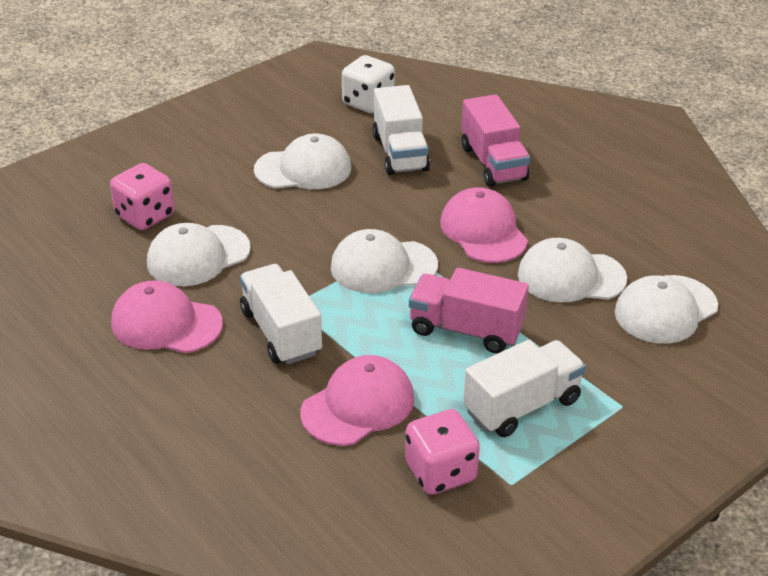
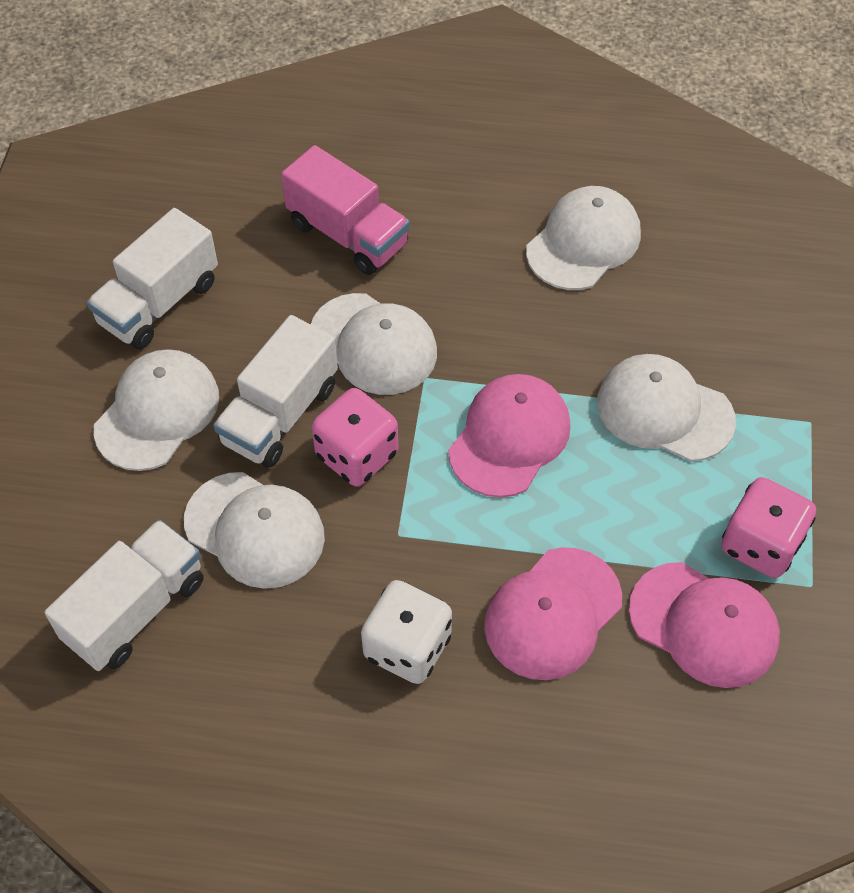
pink truck: [409,268,529,353] [461,94,530,187] = 2 -> [281,145,410,275] = 1

